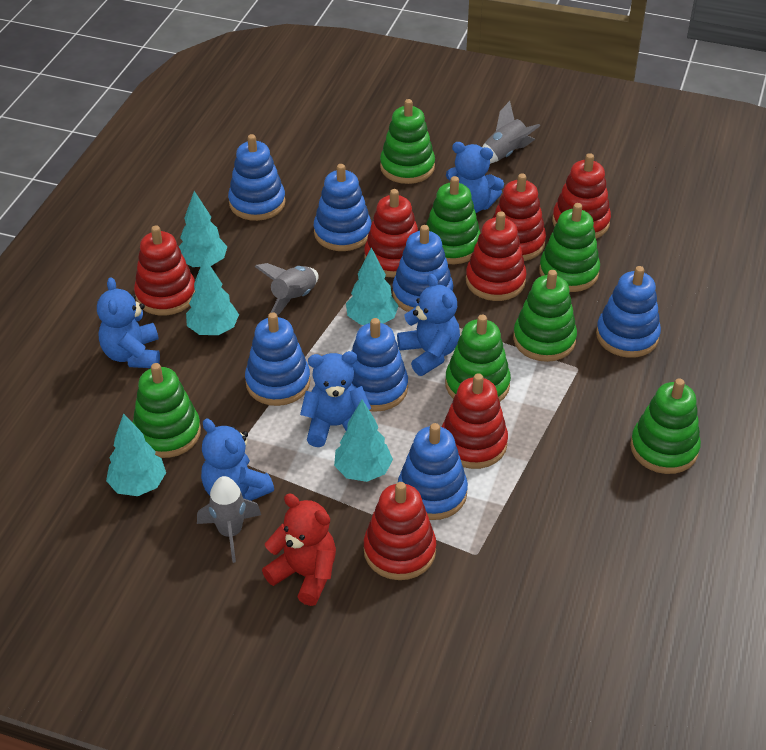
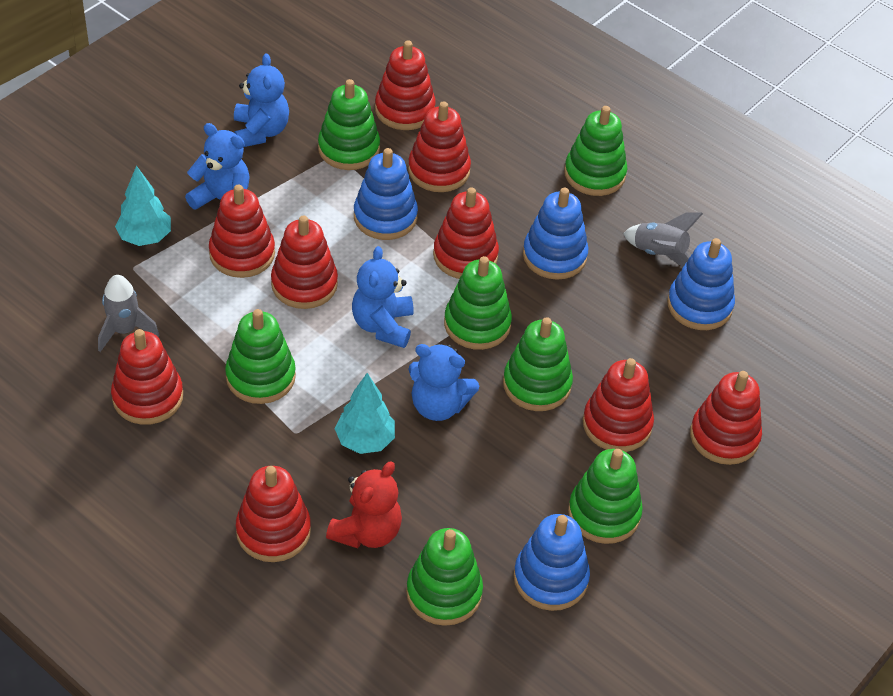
blue stacking toy: [228,134,286,221] [245,312,310,406] [314,164,372,251] [352,318,408,412] [392,225,453,312] [398,423,468,520] [596,266,661,358] = 7 -> [354,148,418,240] [514,514,590,611] [523,188,588,280] [667,238,735,330] = 4
blue teddy bear: [97,277,160,368] [201,419,274,501] [300,351,371,447] [397,274,460,376] [446,142,504,213] = 5 -> [185,123,250,209] [234,53,289,147] [352,246,414,348] [408,344,479,421] = 4
grey rocket: [197,476,261,563] [255,263,319,315] [482,101,540,164] = 3 -> [98,275,159,352] [623,213,703,267] = 2
red stacking toy: [134,225,195,316] [364,189,418,278] [364,482,436,580] [442,373,508,469] [466,211,527,301] [493,174,546,261] [552,153,611,239] = 7 -> [111,329,183,425] [209,185,275,278] [236,466,311,562] [271,215,338,309] [375,41,436,130] [408,101,471,192] [433,187,499,279] [583,358,654,452] [690,371,762,465] = 9
turquoise tree: [106,413,166,496] [179,191,227,267] [186,257,239,335] [334,399,393,482] [346,248,398,325] = 5 -> [115,166,171,246] [335,373,395,454] = 2

